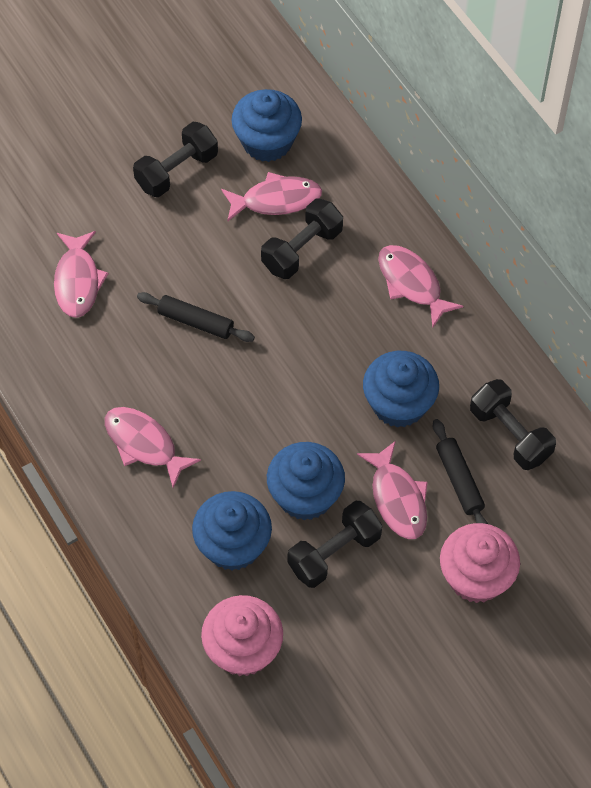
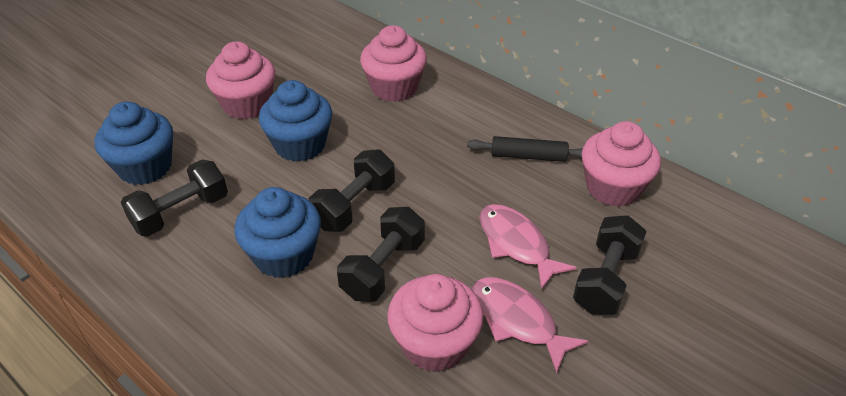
black rolling pin: [137,292,255,342] [433,419,488,524] = 2 -> [467,136,582,162] = 1
blue cupcake: [192,491,272,571] [231,89,302,162] [267,442,345,520] [363,351,439,428] = 4 -> [95,101,173,185] [235,187,321,278] [259,80,332,162] = 3
pink cupcake: [201,595,283,676] [440,523,520,603] = 2 -> [206,41,275,119] [360,25,427,102] [387,274,484,372] [582,121,661,207] = 4
pink fish: [54,231,109,318] [105,407,201,488] [221,172,322,222] [357,441,428,539] [378,245,463,327] = 5 -> [473,277,588,373] [479,204,577,290] = 2

